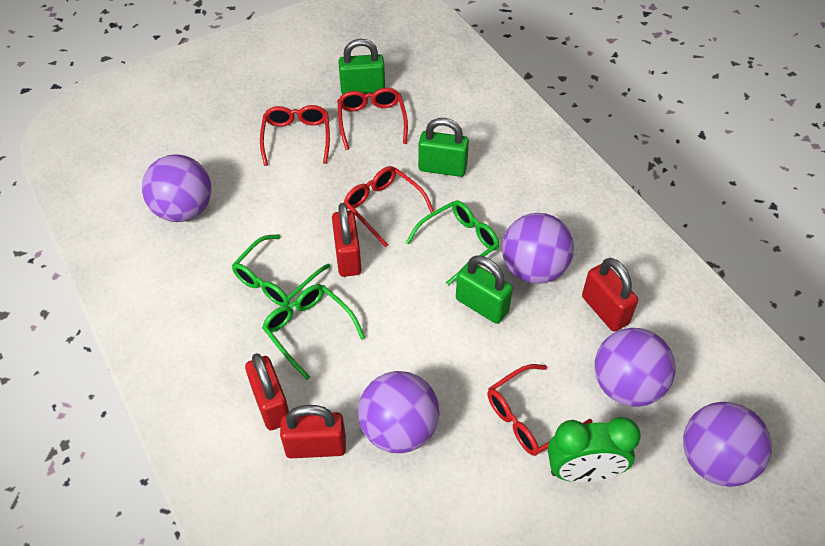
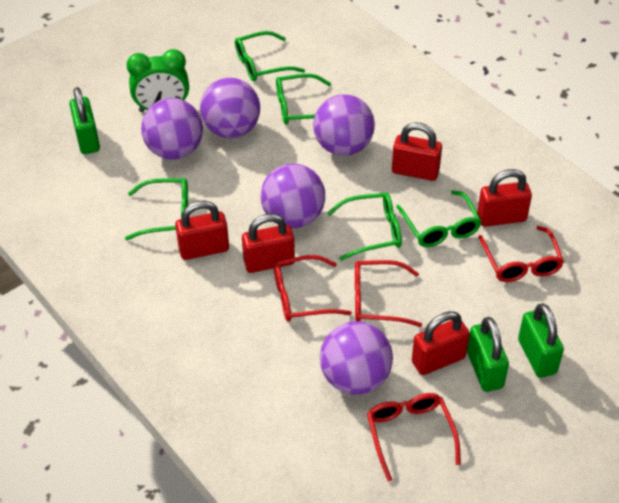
green glasses: [232,234,330,306] [262,284,365,380] [405,201,499,286] = 3 -> [125,178,188,240] [235,31,305,81] [276,74,331,125] [327,193,402,261] [396,190,482,247] = 5
red padlock: [245,353,289,430] [280,405,346,458] [332,203,361,277] [582,258,638,332] = 4 -> [175,201,229,260] [242,214,295,273] [392,123,442,181] [412,311,470,375] [477,169,532,227] = 5

